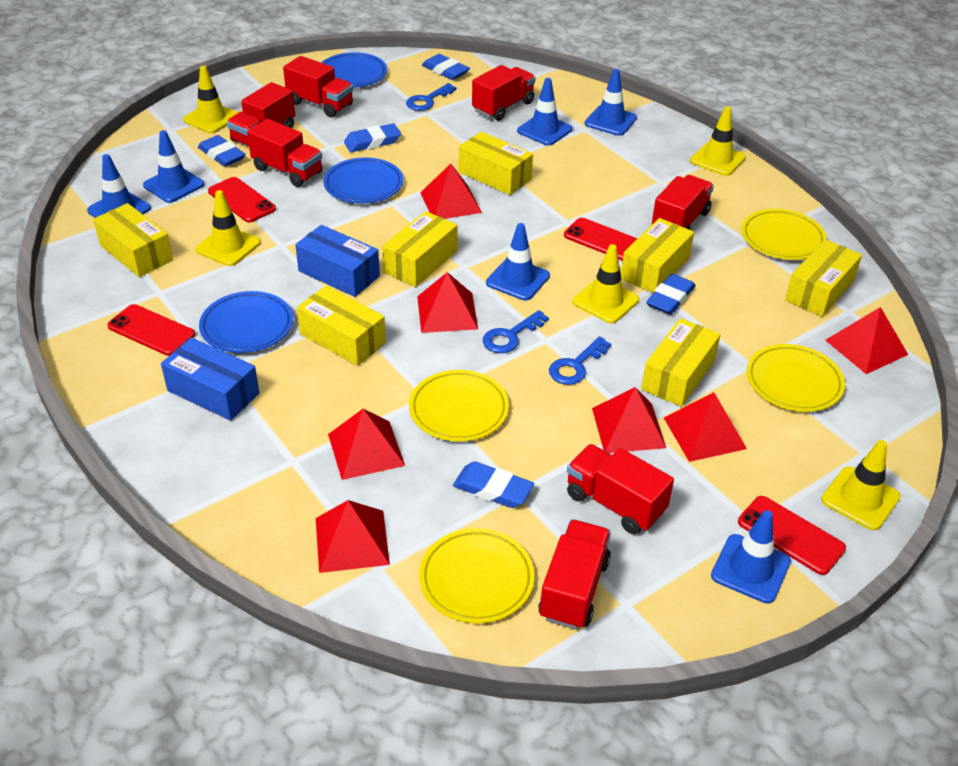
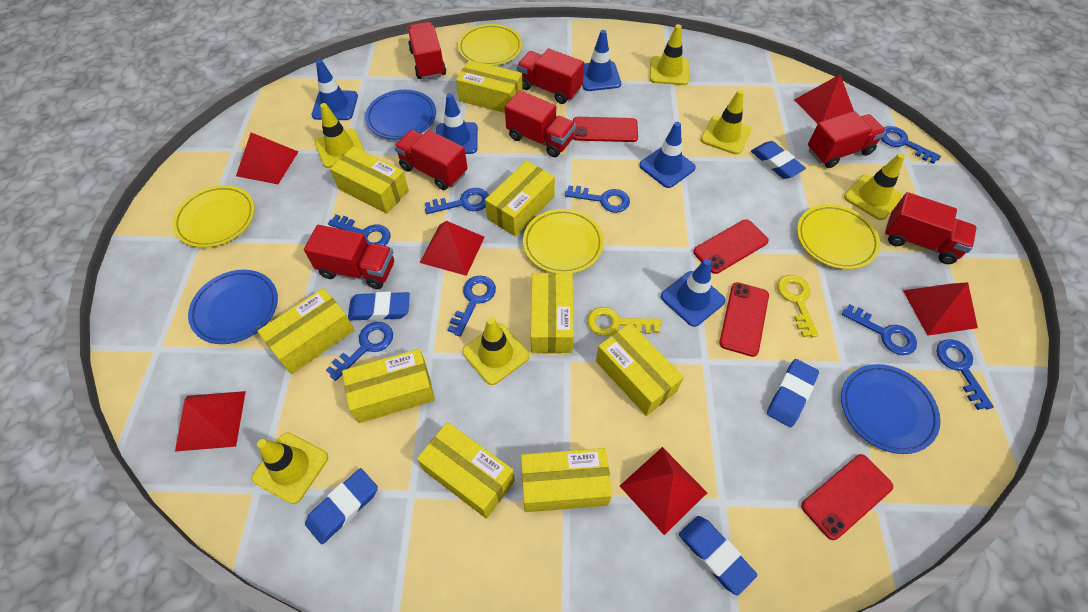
blue box: [161,337,260,421] [295,225,380,297] = 2 -> none = 0
blue key: [406,83,456,111] [483,310,549,353] [549,336,611,385] = 3 -> [326,322,393,381] [328,215,390,246] [425,188,489,214] [448,276,496,337] [565,186,630,213] [842,304,917,355] [880,126,941,164] [936,339,994,410] = 8
blue traffic cone: [87,154,151,218] [143,130,204,203] [486,223,550,300] [517,78,572,146] [584,69,637,136] [711,510,791,604] = 6 -> [312,59,358,120] [436,93,478,154] [582,30,621,91] [639,122,696,188] [661,259,725,327] = 5
red pyramid: [316,500,390,573] [328,409,405,480] [417,272,478,333] [420,164,482,219] [592,387,666,453] [664,392,747,462] [825,307,908,374] = 7 -> [175,391,246,452] [236,132,298,184] [420,221,485,276] [620,447,707,535] [794,75,854,124] [903,282,978,336] = 6
yellow box: [93,203,173,277] [297,286,386,366] [382,211,458,287] [459,132,533,195] [621,218,694,293] [641,318,721,407] [785,239,862,317] = 7 -> [258,288,354,374] [330,146,409,214] [342,349,435,423] [417,422,515,519] [456,60,523,113] [485,161,555,236] [521,448,612,512] [530,273,574,353] [596,323,684,416] = 9
yellow key: none = 0 -> [587,307,661,336] [777,275,818,337] = 2
yellow traffic cone: [183,66,238,133] [195,190,261,266] [573,244,639,323] [690,106,746,176] [821,440,901,530] = 5 -> [252,432,328,504] [315,103,365,168] [462,317,529,385] [650,24,689,85] [701,90,751,154] [844,153,905,220] = 6

